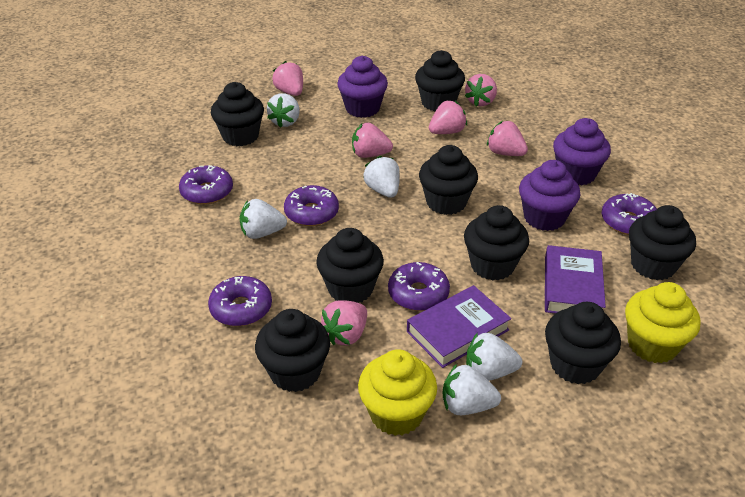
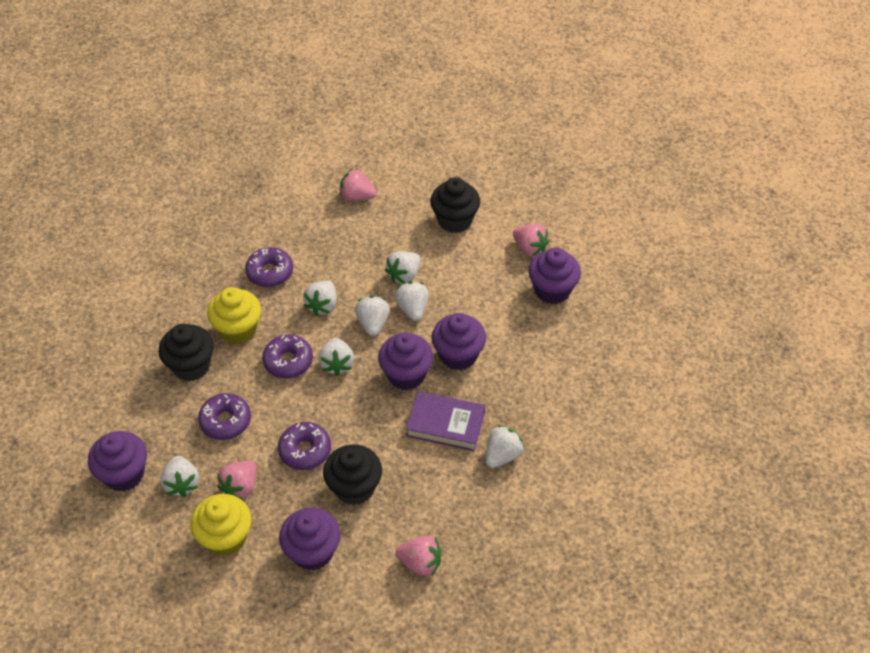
black cupcake: [211,82,264,146] [255,309,330,392] [316,228,384,303] [415,50,465,112] [419,145,478,215] [464,205,529,280] [545,302,621,384] [629,205,696,280] = 8 -> [159,324,214,381] [323,444,382,505] [430,177,480,233] = 3
pink strawberry: [272,61,303,96] [321,301,367,345] [352,123,393,158] [429,101,467,134] [465,74,497,107] [487,121,528,156] = 6 -> [217,461,257,500] [340,169,377,201] [395,535,441,576] [513,224,550,257] = 4
purple book: [407,285,511,368] [545,245,606,314] = 2 -> [406,391,485,451] = 1
purple cupcake: [337,56,388,118] [519,160,580,231] [553,118,611,186] = 3 -> [88,431,147,491] [279,508,341,571] [378,333,433,390] [431,313,486,370] [528,248,581,304] = 5
purple donut: [179,165,233,205] [208,276,272,326] [284,185,339,226] [388,262,450,311] [602,193,657,235] = 5 -> [198,393,251,440] [245,247,293,287] [262,335,313,378] [278,422,331,470] = 4
white strawberry: [240,199,287,239] [267,93,300,128] [363,156,400,198] [443,364,501,415] [466,332,522,381] = 5 -> [160,456,199,497] [303,281,337,316] [318,338,354,376] [355,296,390,336] [385,251,421,284] [394,282,429,321] [486,425,525,468] = 7

